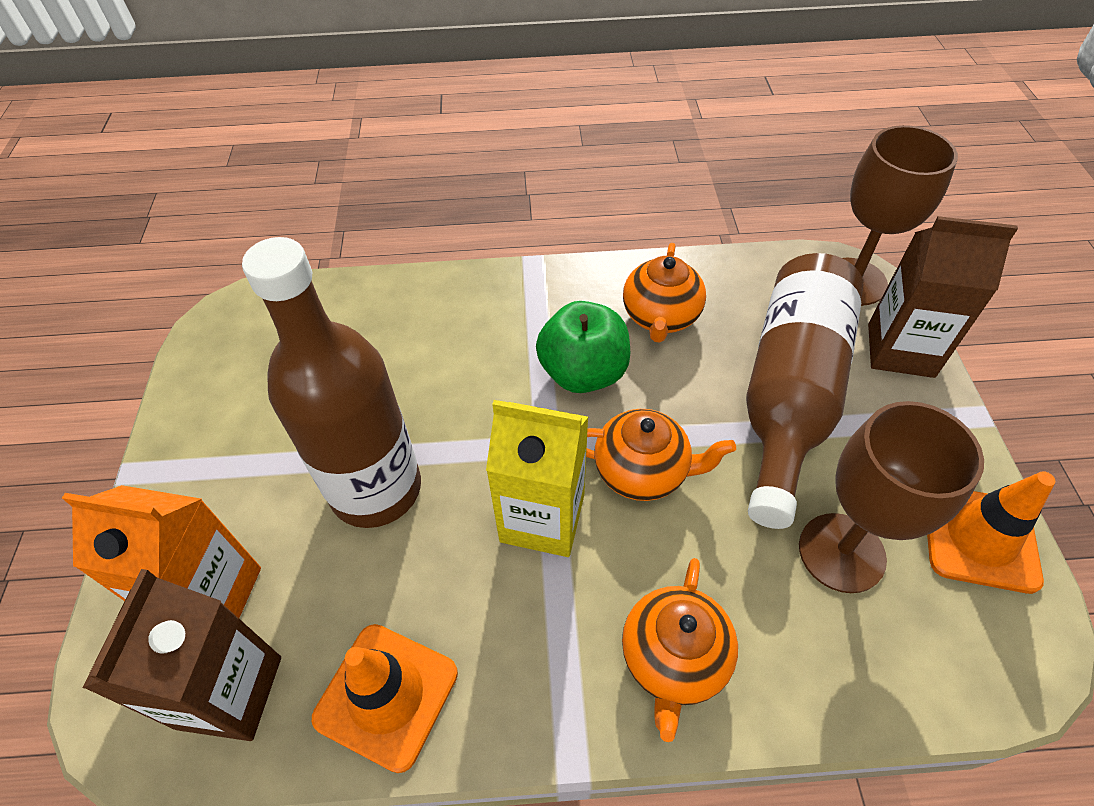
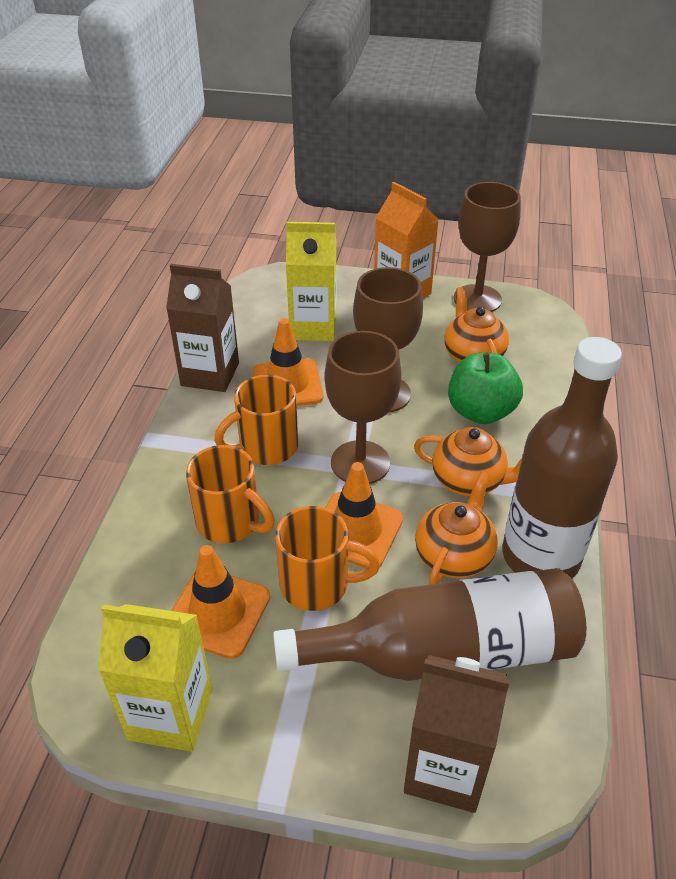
brown goblet: [799,401,984,593] [843,125,958,306] = 2 -> [325,331,401,484] [353,267,423,412] [454,182,521,312] = 3
orange mug: none = 0 -> [186,445,275,543] [214,375,298,465] [275,506,380,611] = 3
orange traffic cone: [312,624,458,773] [927,471,1055,594] = 2 -> [172,545,270,659] [253,318,324,406] [325,462,403,569] = 3
yellow carton: [486,400,588,557] = 1 -> [98,604,212,752] [286,222,336,341] = 2

